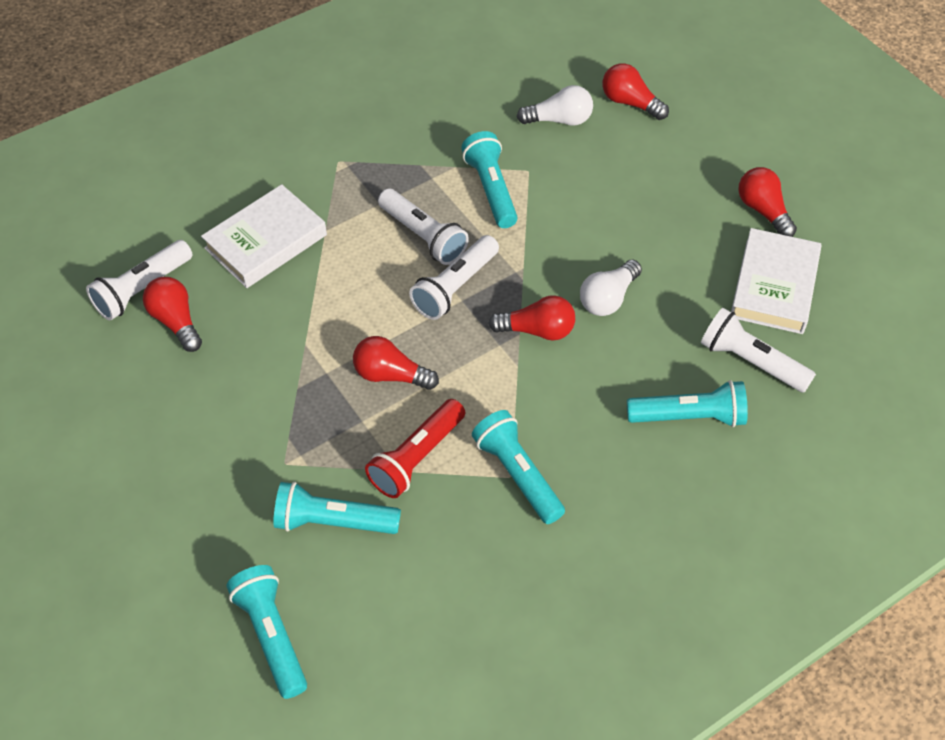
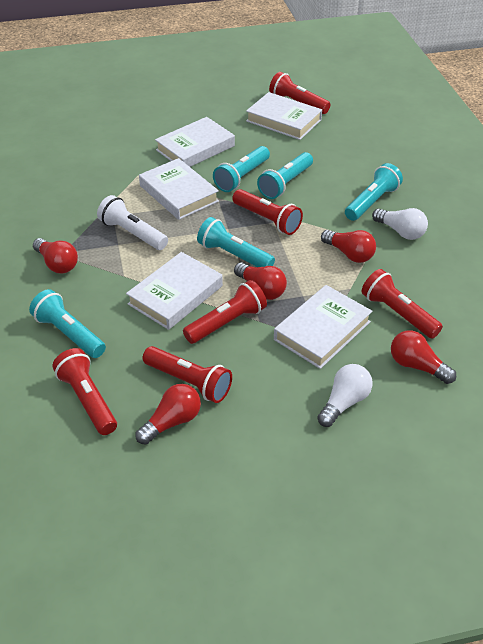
red flashlight: [365,399,465,498] = 1 -> [52,348,117,435] [143,346,232,403] [183,280,267,344] [232,189,303,235] [269,72,331,114] [361,269,443,339] = 6
white book: [201,184,327,288] [731,228,822,334] = 2 -> [126,252,223,330] [139,158,219,220] [155,117,235,167] [246,92,322,140] [274,285,372,369] = 5
white flashlight: [86,240,192,320] [378,189,469,265] [409,235,499,320] [701,308,816,393] = 4 -> [97,195,168,250] = 1

